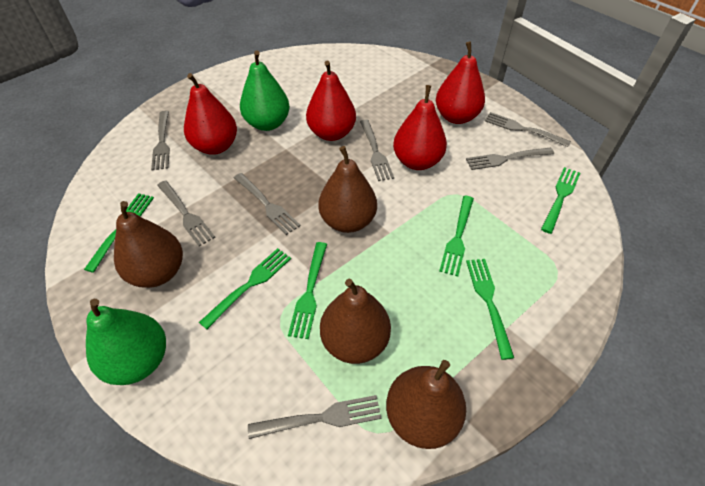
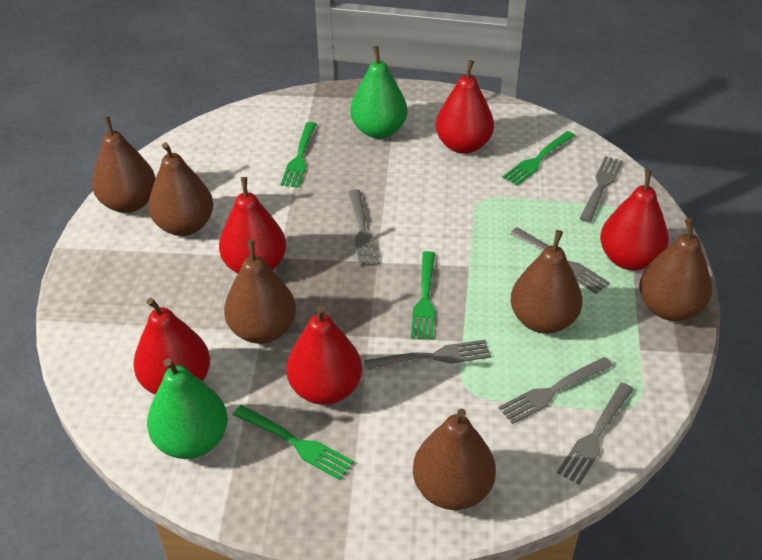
brown pear: [114,201,183,288] [318,146,377,233] [320,279,391,364] [386,360,466,449] = 4 -> [92,116,156,213] [148,142,214,236] [224,240,296,344] [413,409,496,510] [511,230,582,334] [639,218,712,321] = 6
green fork: [84,193,154,273] [199,248,291,329] [288,242,327,339] [439,196,474,276] [466,259,514,360] [541,167,580,234] = 6 -> [233,405,354,480] [280,122,316,188] [411,251,435,340] [502,131,575,185] = 4
grey fork: [151,111,170,170] [157,180,215,246] [234,173,301,235] [248,395,381,439] [360,119,394,181] [466,148,554,170] [485,112,571,147] = 7 -> [349,189,380,266] [364,340,491,371] [498,357,613,424] [510,227,610,294] [557,383,634,485] [579,156,623,222] = 6
red pear: [184,73,237,155] [306,61,356,141] [393,85,447,170] [436,41,485,124] = 4 -> [133,298,210,394] [219,177,286,274] [286,306,362,405] [436,60,494,154] [600,170,669,271] = 5

